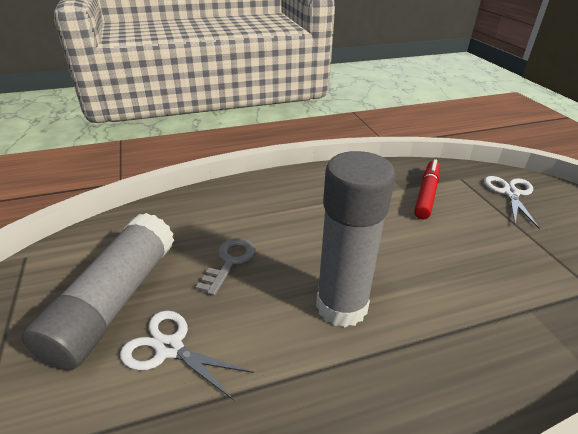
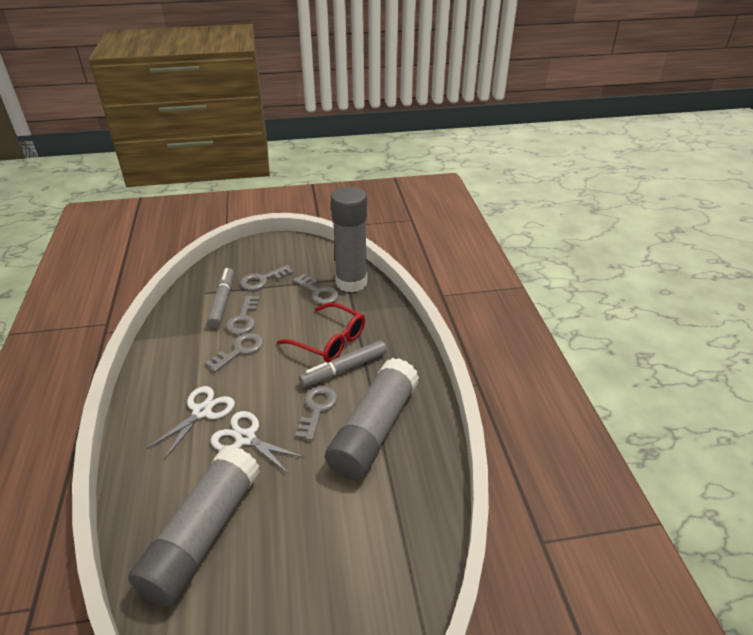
grey glue stick: [22,213,174,371] [316,151,396,327] = 2 -> [128,445,260,607] [325,358,419,480] [331,186,367,292] = 3
grey key: [196,238,256,296] = 1 -> [205,333,263,372] [226,296,260,335] [240,265,294,290] [293,274,339,304] [295,386,338,441] = 5
grey marker: none = 0 -> [207,268,234,328] [299,340,387,387] = 2
red glasses: none = 0 -> [277,303,365,363] = 1
red marker: [414,159,440,219] = 1 -> none = 0

